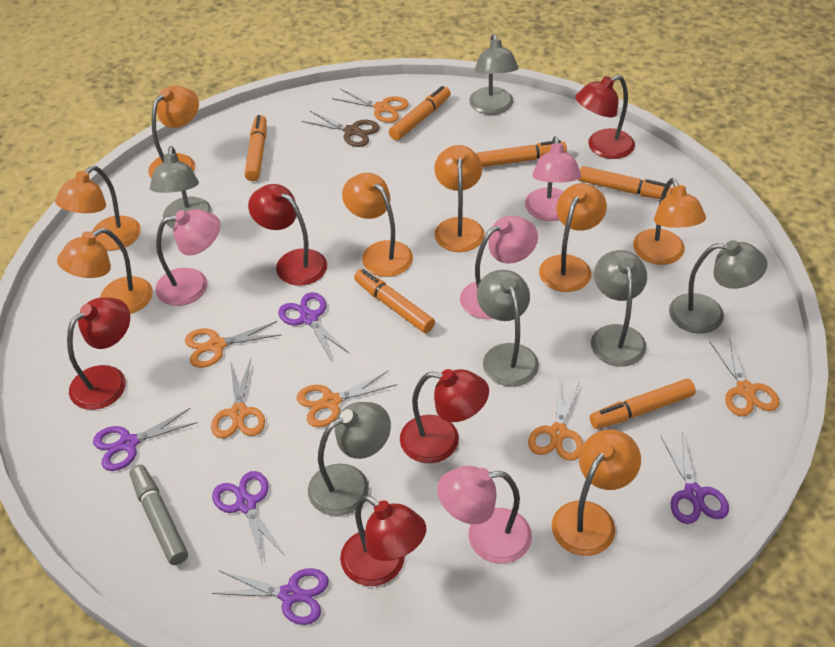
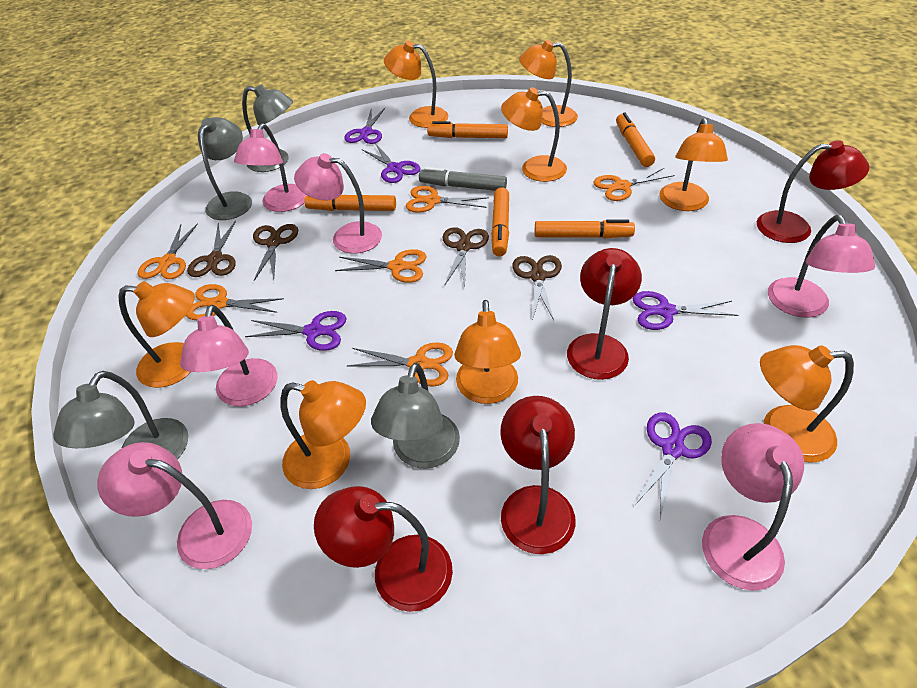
brown scissors: [302,111,380,147] = 1 -> [187,220,236,277] [253,224,298,281] [443,227,489,286] [512,255,562,321] = 4
grey lamp: [150,146,212,229] [308,402,391,516] [469,34,519,115] [477,270,539,387] [591,250,647,367] [669,240,767,334] = 6 -> [53,371,188,459] [198,117,252,220] [242,84,293,172] [371,363,460,469] = 4
orange marker: [244,115,267,181] [354,269,435,333] [389,86,451,140] [477,140,567,167] [578,166,673,199] [590,379,696,429] = 6 -> [304,195,396,211] [427,121,508,138] [491,187,509,257] [535,219,635,239] [616,113,655,167] = 5
pink lamp: [155,209,221,306] [437,466,532,564] [460,216,538,319] [525,136,581,221] = 4 -> [97,442,252,569] [180,305,277,406] [234,123,308,212] [294,153,382,254] [702,423,804,591] [768,215,875,318] = 6
red lamp: [67,297,130,410] [248,184,327,286] [340,495,426,586] [400,369,489,463] [575,75,635,159] = 5 -> [314,486,453,612] [500,396,576,554] [567,248,642,380] [757,140,869,243] = 4

